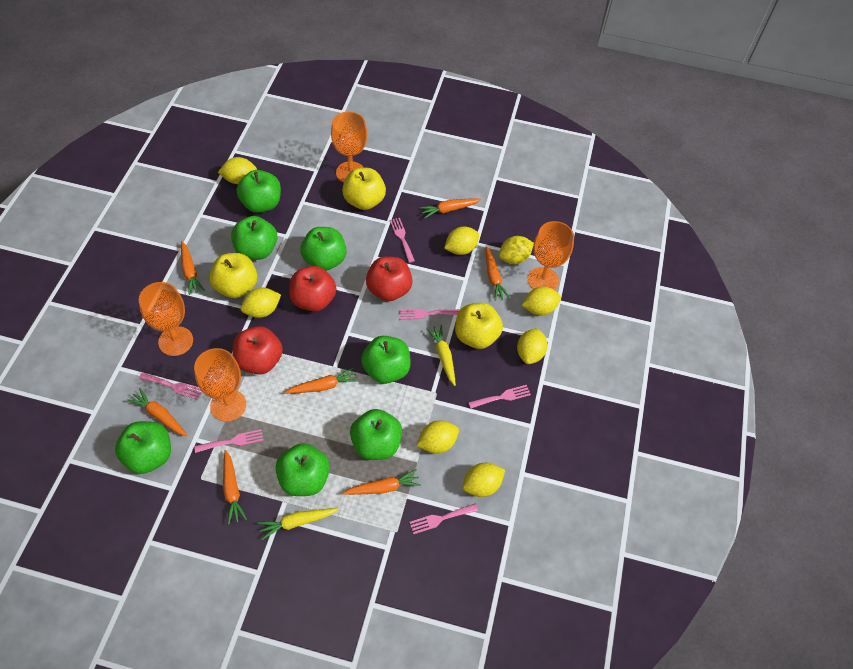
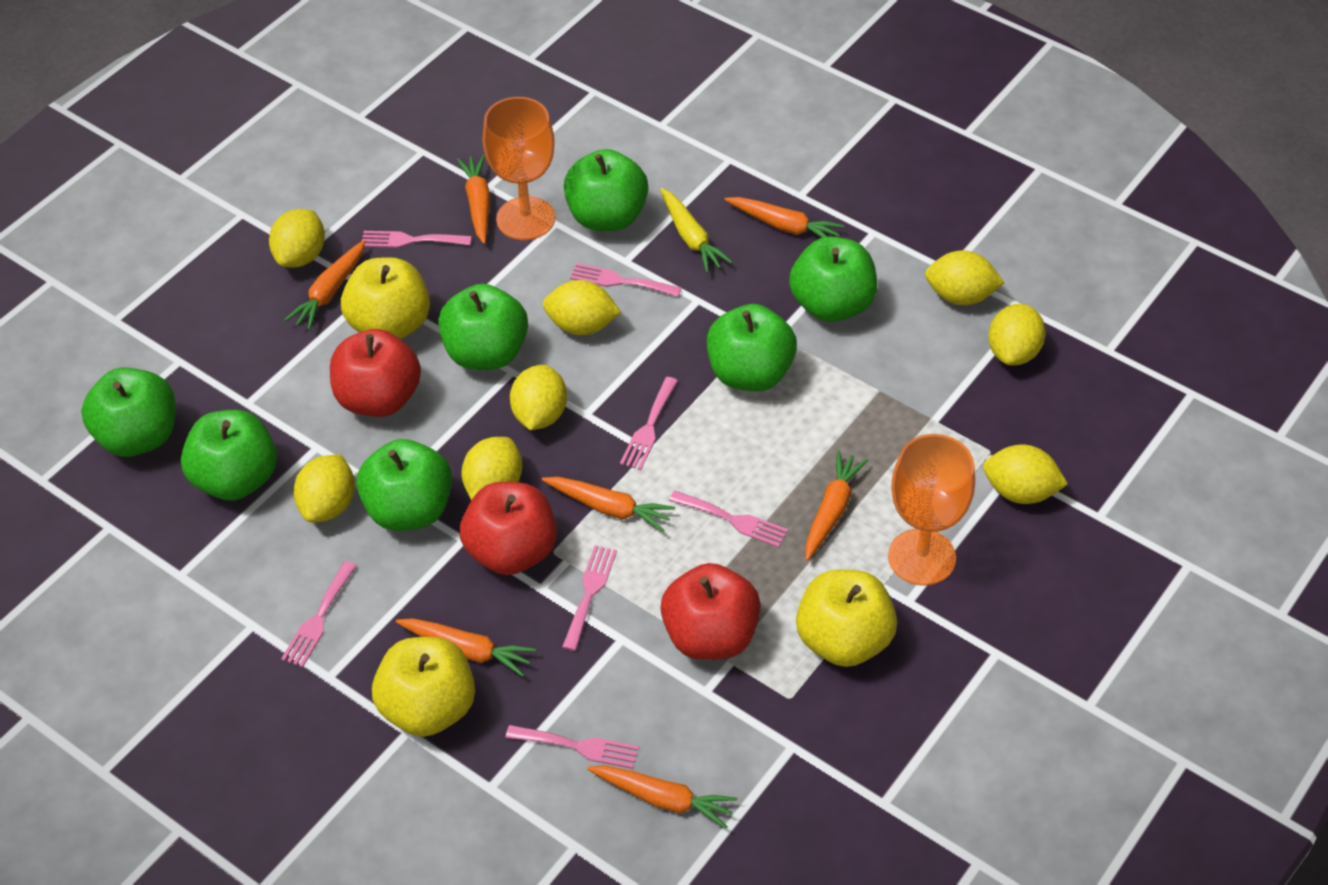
orange goblet: [139,282,193,356] [194,348,246,422] [331,112,367,183] [528,221,574,290] = 4 -> [482,97,555,240] [888,434,975,586] = 2
pink fork: [139,372,201,400] [194,429,263,453] [390,218,415,263] [400,309,460,320] [410,504,478,534] [468,385,531,409] = 6 -> [281,561,357,667] [362,231,472,248] [505,725,639,769] [562,545,617,651] [570,263,681,297] [620,377,678,470] [669,491,788,548] = 7
yellow carrot: [258,508,339,540] [426,325,456,386] = 2 -> [660,188,732,273] = 1

